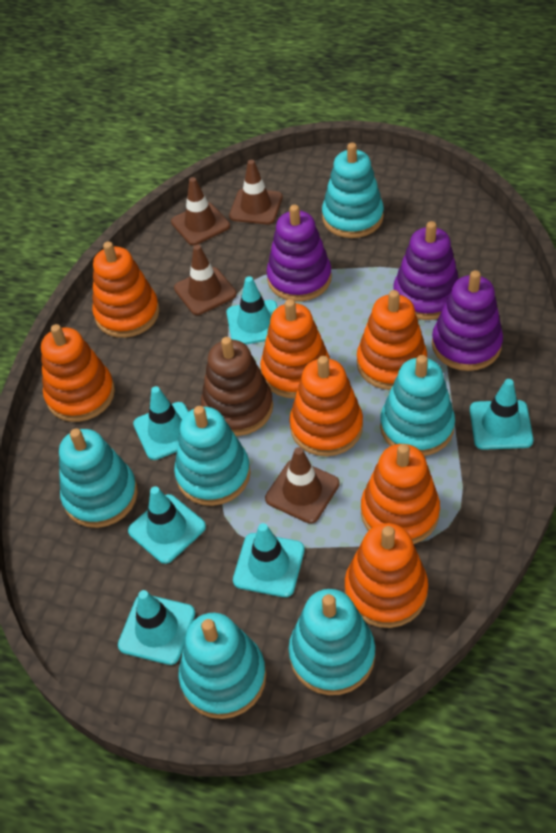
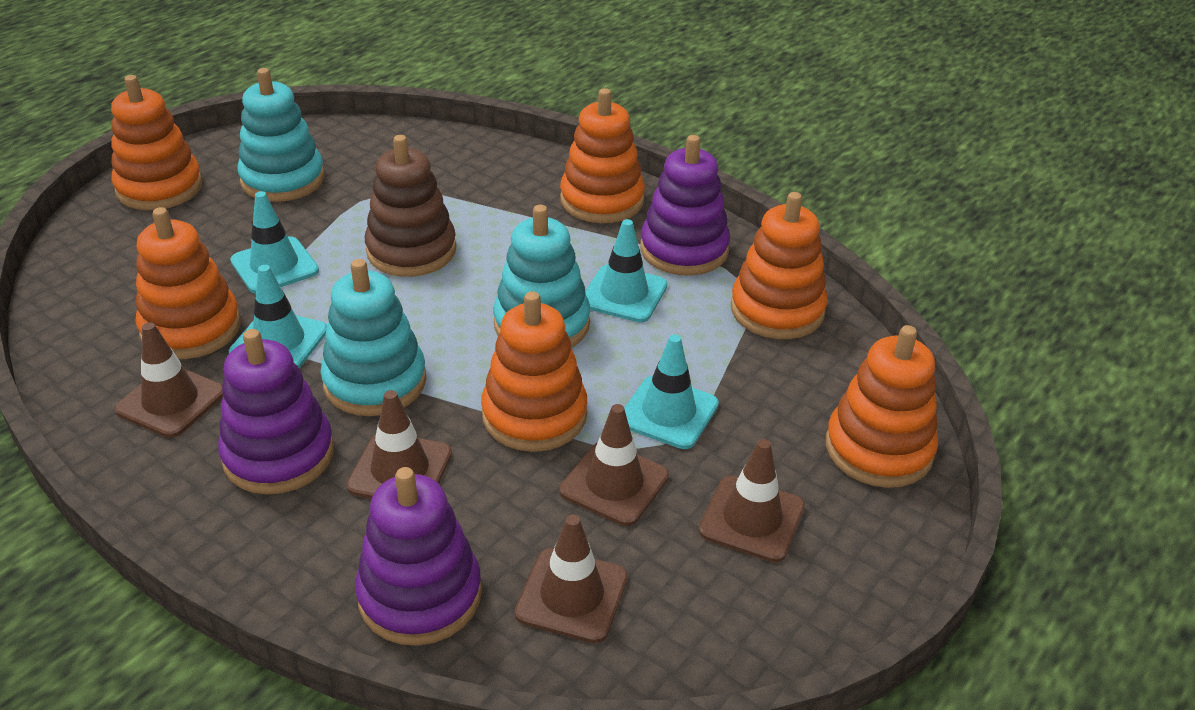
brown traffic cone: [171,177,230,245] [174,245,237,315] [229,160,283,225] [265,447,340,524] = 4 -> [115,322,223,438] [346,390,452,499] [515,514,628,643] [560,404,669,526] [699,439,805,562] = 5
orange stacking toy: [41,324,115,422] [92,241,159,338] [260,299,330,398] [289,356,363,456] [345,523,428,628] [357,290,427,390] [361,444,440,544] = 7 -> [111,75,203,210] [136,207,241,359] [481,291,587,452] [560,88,645,223] [731,192,828,339] [826,325,938,488] = 6
turquoise stacking toy: [59,429,138,528] [174,406,251,506] [179,613,266,719] [289,589,375,695] [322,143,384,238] [380,355,455,456] = 6 -> [237,68,325,202] [320,259,426,416] [493,205,590,348] = 3
turquoise traffic cone: [118,590,195,665] [128,486,206,564] [133,386,189,460] [226,276,278,345] [233,523,305,597] [470,379,533,450] = 6 -> [229,265,327,368] [230,191,319,294] [585,219,667,322] [624,334,719,449] = 4

